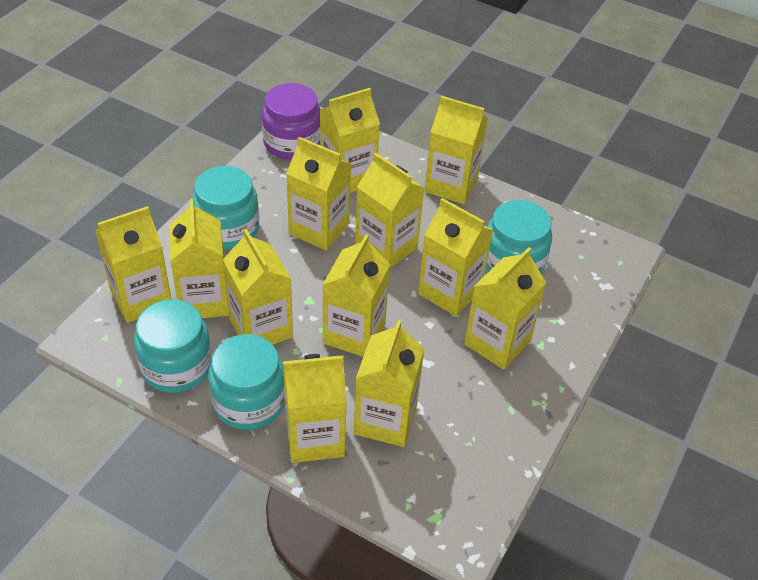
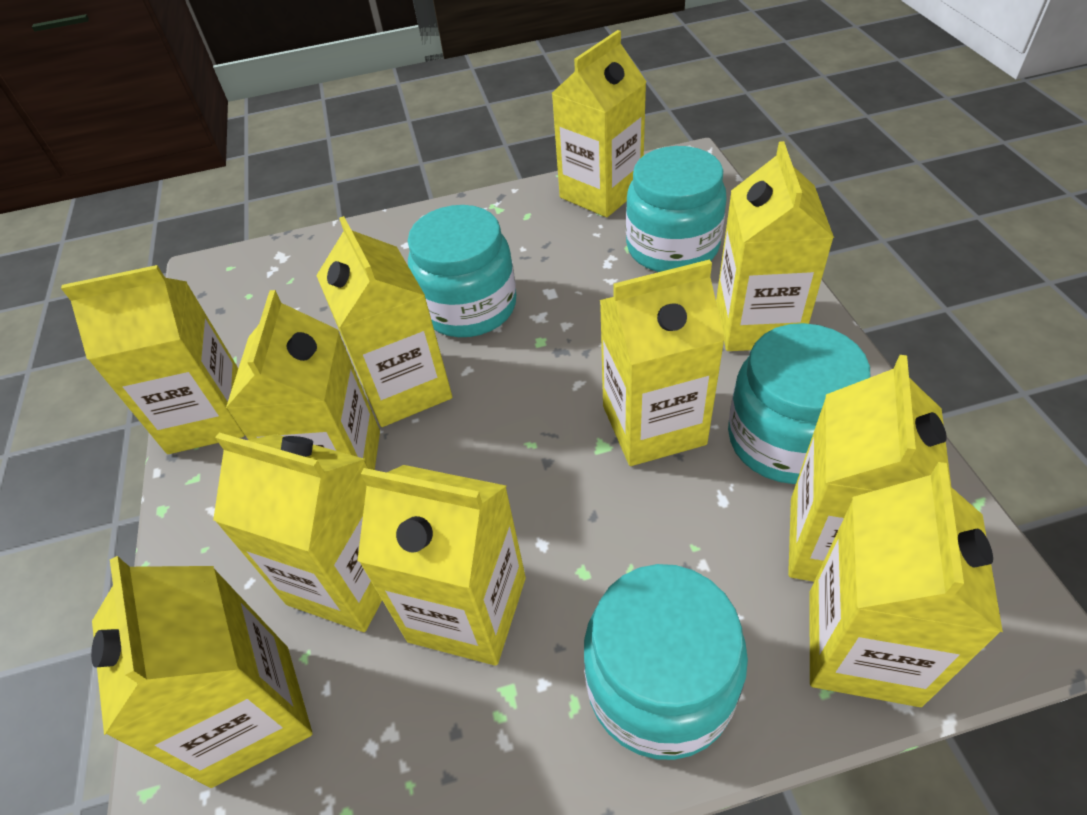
purple jar: [262,83,321,160] = 1 -> none = 0
yellow carton: [95,206,171,323] [169,199,229,318] [223,229,293,344] [283,354,347,463] [286,137,351,251] [320,88,380,193] [322,234,390,357] [354,320,425,447] [355,152,424,268] [418,198,493,316] [425,96,488,204] [464,247,546,370] = 12 -> [61,265,245,454] [91,556,312,788] [213,432,382,632] [226,290,380,470] [316,216,452,427] [357,465,526,666] [552,30,646,217] [600,259,725,466] [716,141,834,351] [788,355,951,582] [809,462,1003,707] = 11

